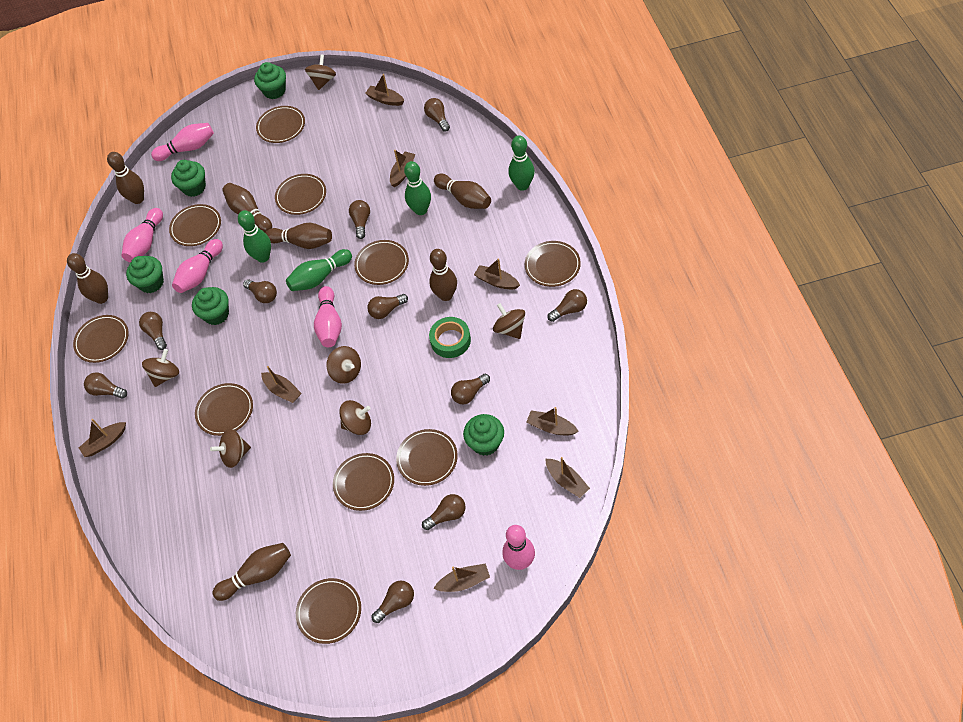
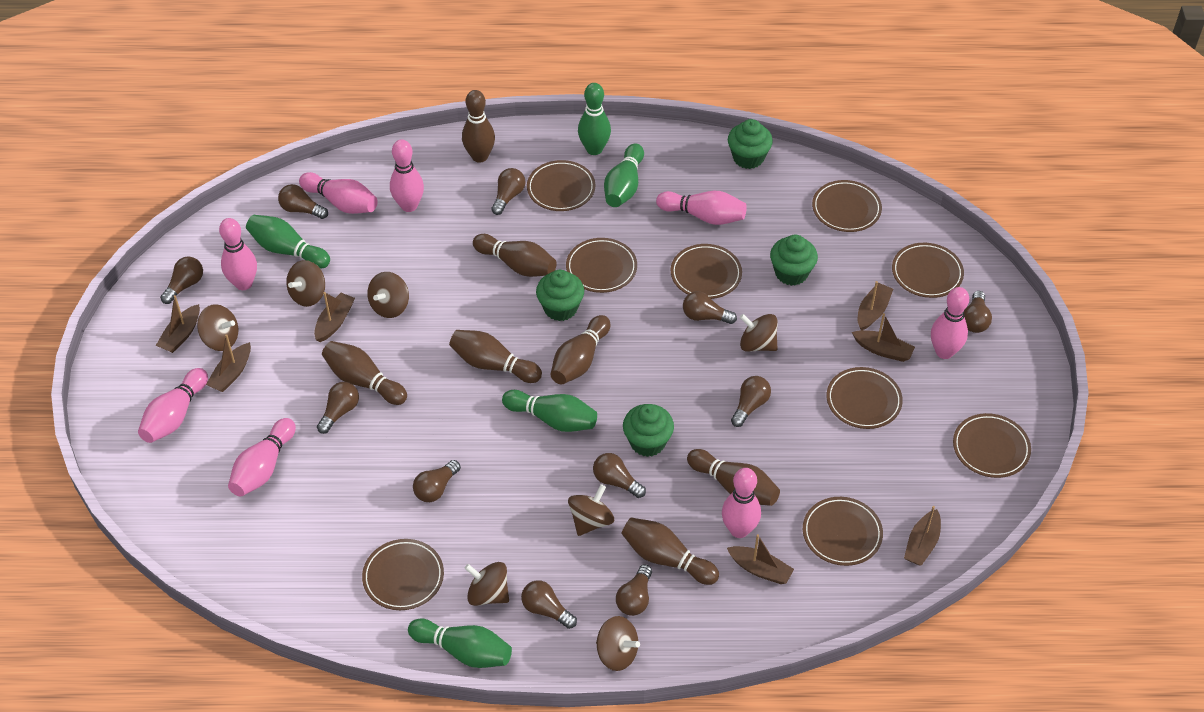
brown boat: [79,419,126,457] [261,366,302,403] [365,74,405,106] [390,150,415,187] [433,563,490,592] [474,258,520,289] [526,407,579,435] [545,457,590,498] = 8 -> [156,295,200,353] [206,334,251,392] [314,292,355,342] [727,534,794,584] [852,313,915,362] [858,281,893,330] [904,506,941,566] = 7
brown light bulb: [84,372,127,399] [139,312,167,350] [243,279,277,303] [349,200,370,239] [367,294,408,319] [371,580,414,623] [422,494,466,530] [424,98,450,132] [451,374,490,405] [547,289,587,322] = 10 -> [160,257,203,304] [278,184,328,219] [317,382,359,434] [413,460,461,502] [491,168,525,215] [521,580,577,629] [593,453,646,498] [616,564,652,616] [683,291,737,324] [731,376,771,427] [964,291,992,333] = 11
brown plate: [73,315,128,363] [169,204,221,246] [195,383,253,436] [256,106,305,143] [275,174,326,215] [296,578,361,644] [333,453,394,511] [354,240,409,285] [396,429,458,486] [525,241,581,287] = 10 -> [362,539,444,610] [527,160,596,211] [566,238,637,293] [671,244,742,299] [803,497,883,566] [812,180,882,232] [827,367,903,429] [892,243,964,298] [953,413,1031,478] = 9
brown spinning top: [142,349,179,387] [210,429,251,468] [305,54,336,90] [326,346,361,384] [339,400,371,435] [493,303,525,339] = 6 -> [197,304,238,351] [286,260,325,307] [367,272,409,318] [464,562,509,606] [568,484,614,536] [596,616,640,671] [740,314,778,352] = 7
green bowling pin: [238,210,271,263] [286,249,352,291] [404,161,431,215] [508,136,535,191] = 4 -> [246,215,330,269] [408,618,512,668] [502,390,597,432] [578,83,611,155] [604,144,644,207] = 5
green cupcake: [126,256,164,293] [171,160,206,197] [192,287,229,325] [254,62,286,99] [463,414,504,456] = 5 -> [536,270,584,321] [623,404,674,457] [728,119,773,169] [770,235,818,286] = 4
green tape: [429,317,471,358] = 1 -> none = 0
pink bowling pin: [122,208,163,262] [151,123,214,161] [172,239,223,293] [314,286,342,347] [502,525,535,570] = 5 -> [138,368,208,443] [219,218,257,290] [228,418,296,496] [299,172,378,214] [390,139,424,212] [656,191,747,225] [722,468,761,538] [931,287,969,359] = 8

